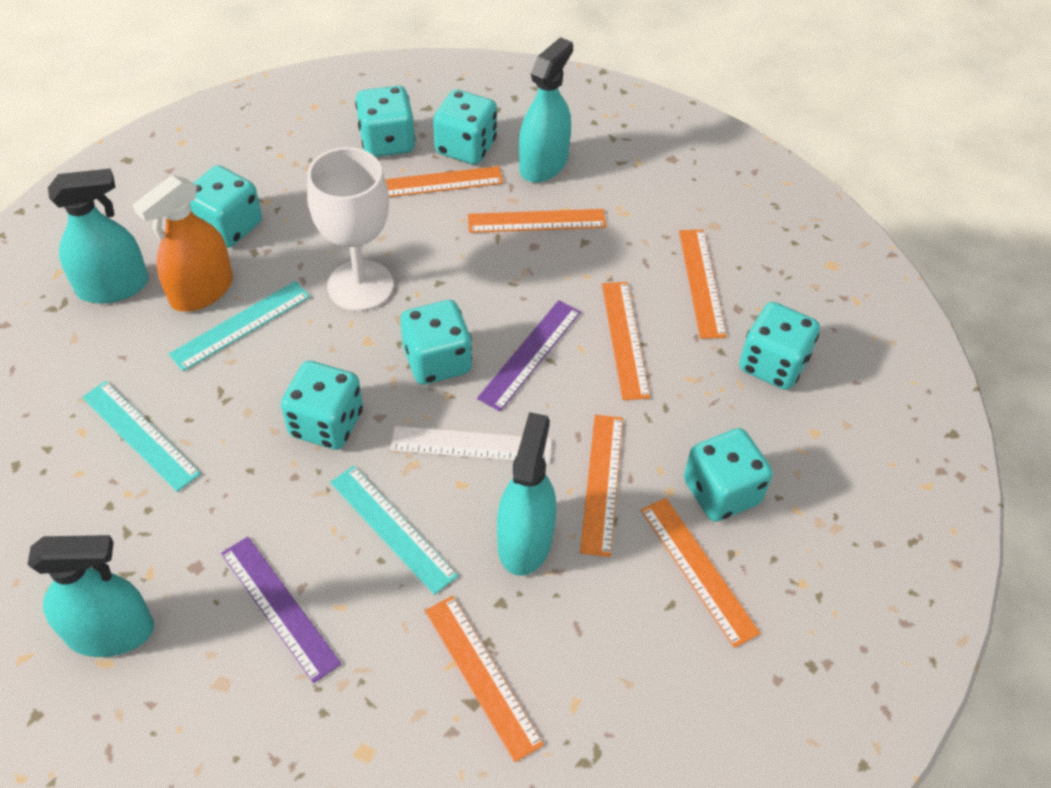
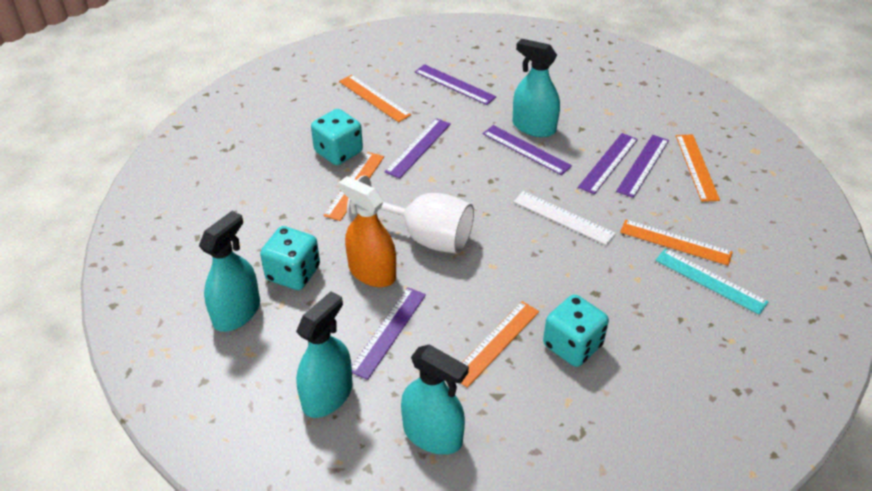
orange ruler: [385,166,503,197] [425,596,544,762] [468,209,606,233] [580,415,623,557] [602,282,650,400] [641,498,761,648] [679,230,727,339] = 7 -> [323,152,384,221] [339,75,411,122] [461,301,539,388] [620,220,733,266] [676,134,720,202] = 5
purple ruler: [221,537,341,683] [477,300,581,411] = 2 -> [352,287,426,380] [385,118,451,178] [415,64,496,105] [483,125,572,175] [578,133,638,194] [616,135,669,198] = 6
turquoise dice: [190,165,262,248] [281,361,363,450] [355,86,416,157] [400,300,472,385] [433,89,497,165] [684,428,773,522] [739,302,820,390] = 7 -> [260,226,320,290] [311,109,363,165] [543,294,609,367] = 3
turquoise ruler: [82,381,201,492] [169,281,310,371] [330,466,458,595] = 3 -> [655,249,769,315] = 1

